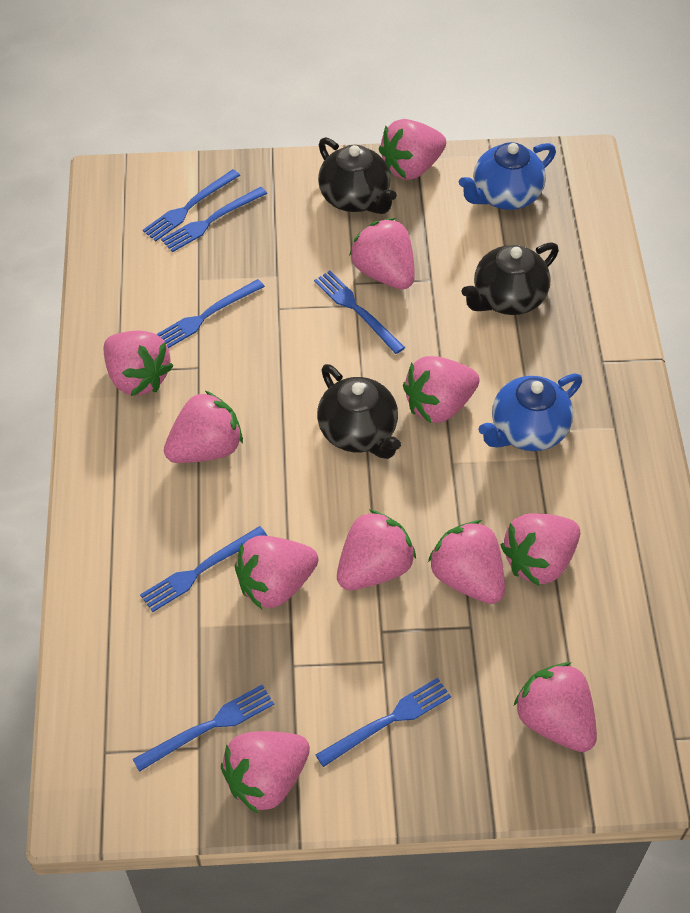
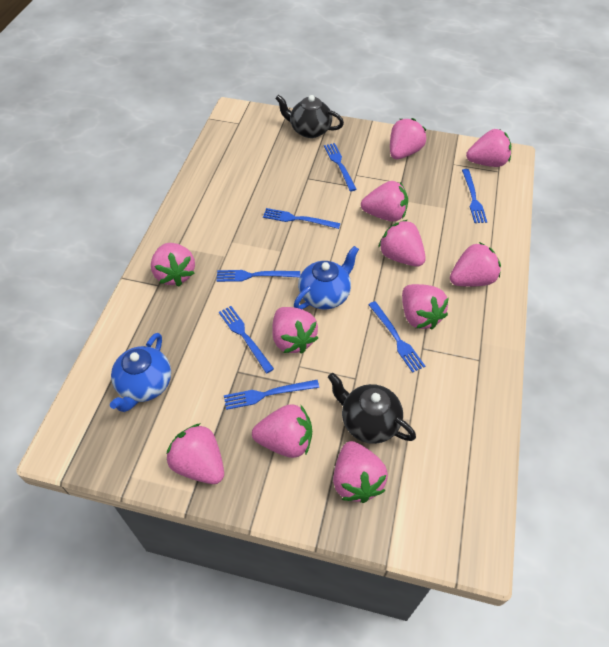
black teapot: [317,364,401,459] [318,137,397,214] [462,242,559,315] = 3 -> [275,95,344,138] [328,373,416,444] = 2

